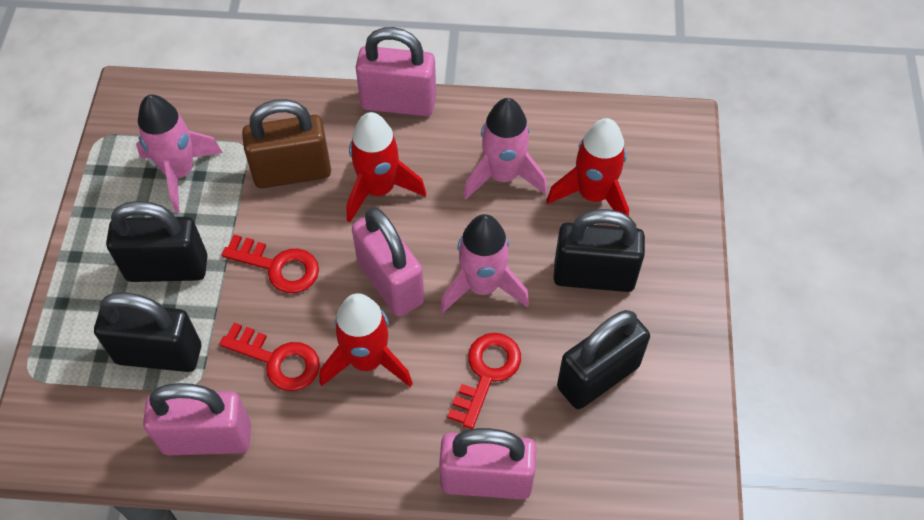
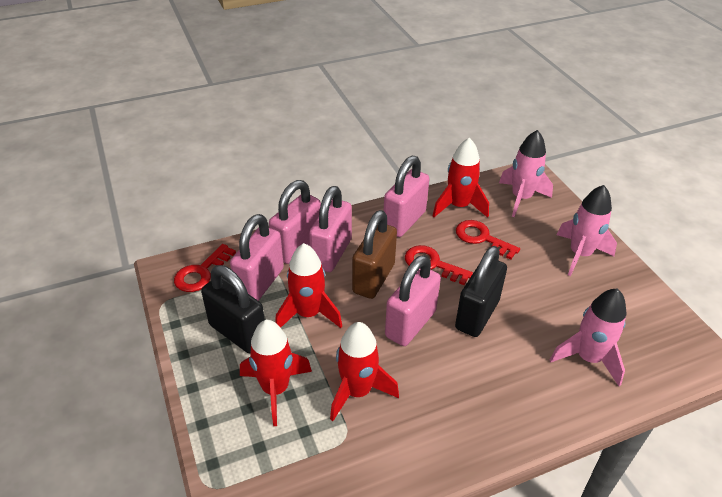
black padlock: [94,293,201,372] [106,201,208,282] [553,209,645,292] [557,310,650,409] = 4 -> [201,265,265,353] [455,246,507,337] = 2
pink padlock: [143,383,251,455] [352,207,424,317] [356,27,436,116] [439,428,536,500] = 4 -> [230,214,284,301] [269,180,321,264] [309,186,352,272] [384,156,429,237] [385,255,441,346] = 5
red rocket: [320,293,413,387] [347,112,426,223] [546,118,629,216] = 3 -> [240,320,312,426] [275,243,342,328] [330,322,399,421] [433,138,489,218] = 4

